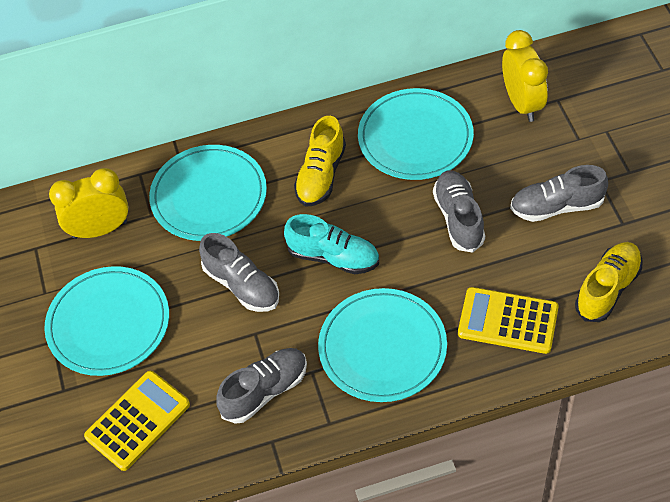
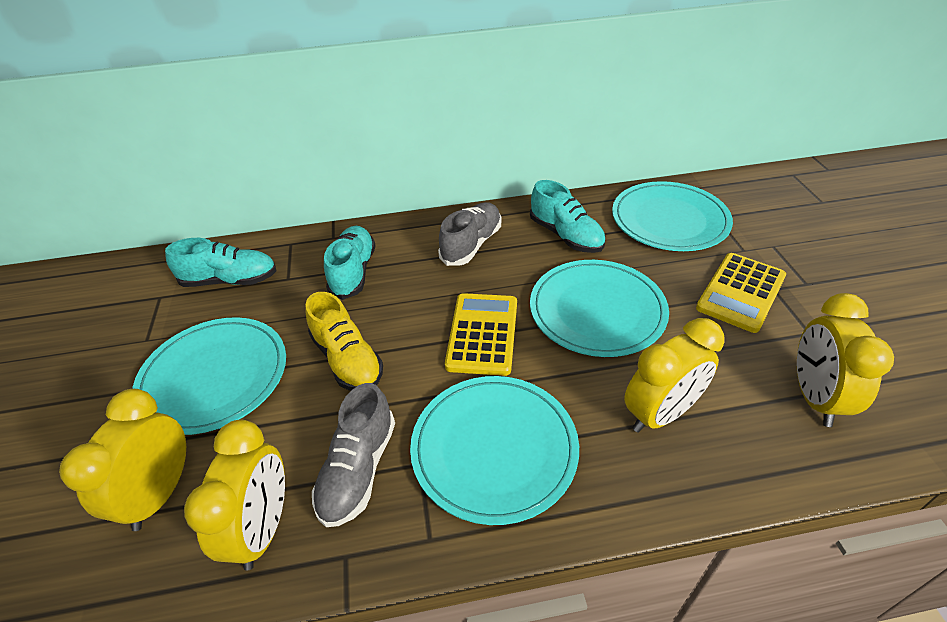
grey shoe: [199,233,279,312] [216,348,307,424] [433,170,485,253] [510,165,608,222] = 4 -> [312,383,395,527] [438,202,501,266] = 2
turquoise shoe: [284,214,379,274] = 1 -> [165,238,277,287] [324,226,376,300] [530,180,606,253] = 3
yellow clock: [49,168,129,239] [502,30,548,122] = 2 -> [59,389,186,531] [184,420,285,571] [624,318,724,433] [797,293,894,427] = 4
yellow shoe: [294,116,346,207] [575,242,642,322] = 2 -> [305,292,383,391] = 1

